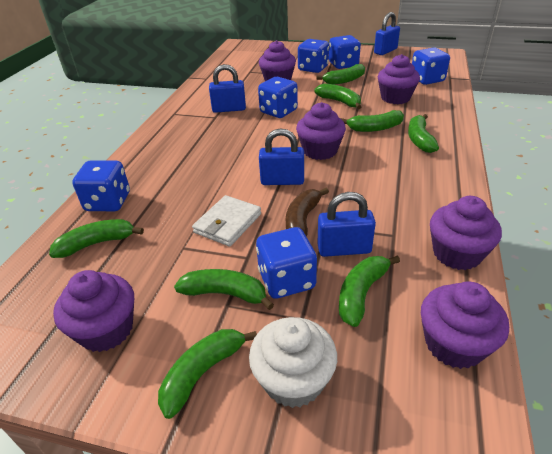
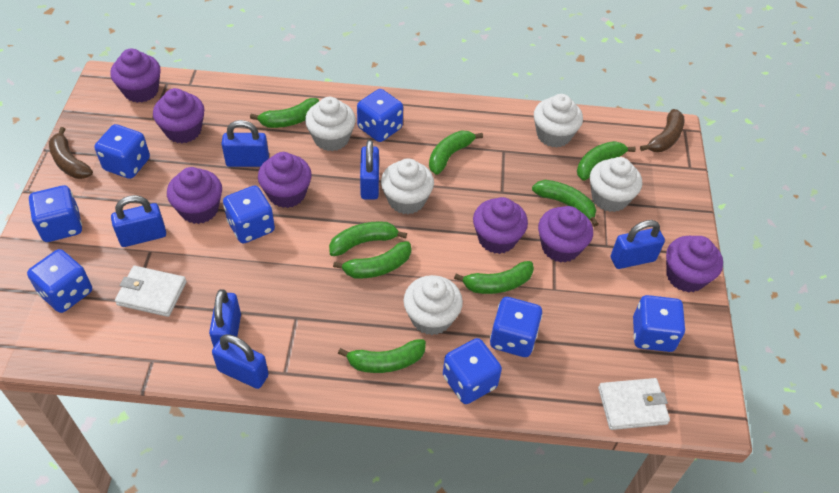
blue dice: [72,160,130,211] [256,227,317,299] [258,77,298,118] [298,39,329,73] [329,35,361,69] [412,48,450,85] = 6 -> [27,249,92,313] [29,185,82,242] [95,124,150,179] [223,186,275,244] [357,89,403,142] [443,338,502,404] [490,297,542,357] [633,295,685,352] = 8
blue padlock: [209,64,246,113] [259,128,304,185] [317,192,376,257] [374,12,400,55] = 4 -> [111,195,166,247] [209,289,241,347] [212,334,269,389] [222,120,269,167] [360,140,379,200] [611,220,665,269] = 6
brown banana: [286,188,329,236] = 1 -> [49,127,93,179] [640,109,684,152] = 2
purple cupcake: [53,270,134,352] [259,40,296,81] [296,102,346,160] [378,54,420,104] [421,281,509,369] [430,196,502,270] = 6 -> [110,48,161,103] [153,88,205,143] [167,167,222,224] [258,152,312,208] [473,197,528,254] [538,206,593,263] [666,236,723,293] = 7
white cupcake: [249,317,337,408] = 1 -> [305,97,356,151] [381,158,434,214] [403,275,463,335] [534,94,583,148] [590,157,642,212] = 5
white wallet: [192,195,261,246] = 1 -> [115,266,186,317] [598,378,670,430] = 2

